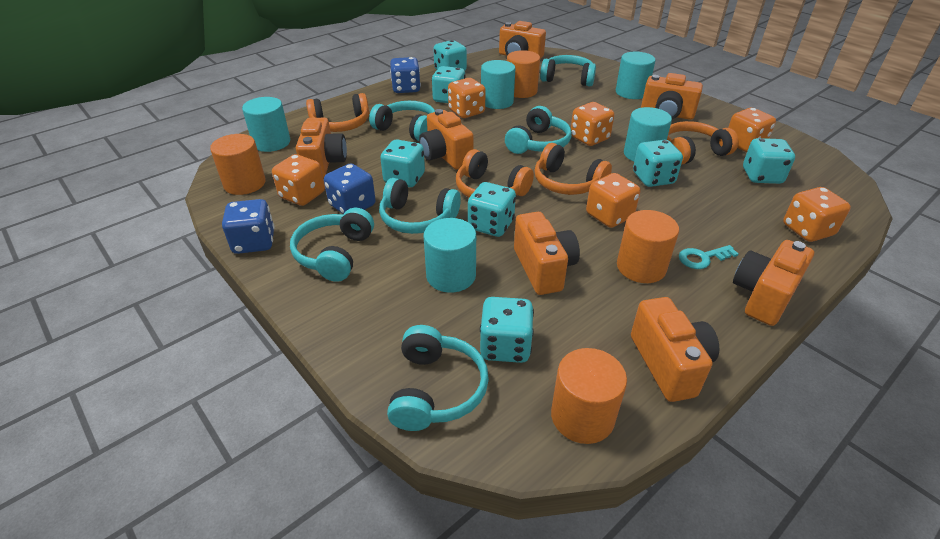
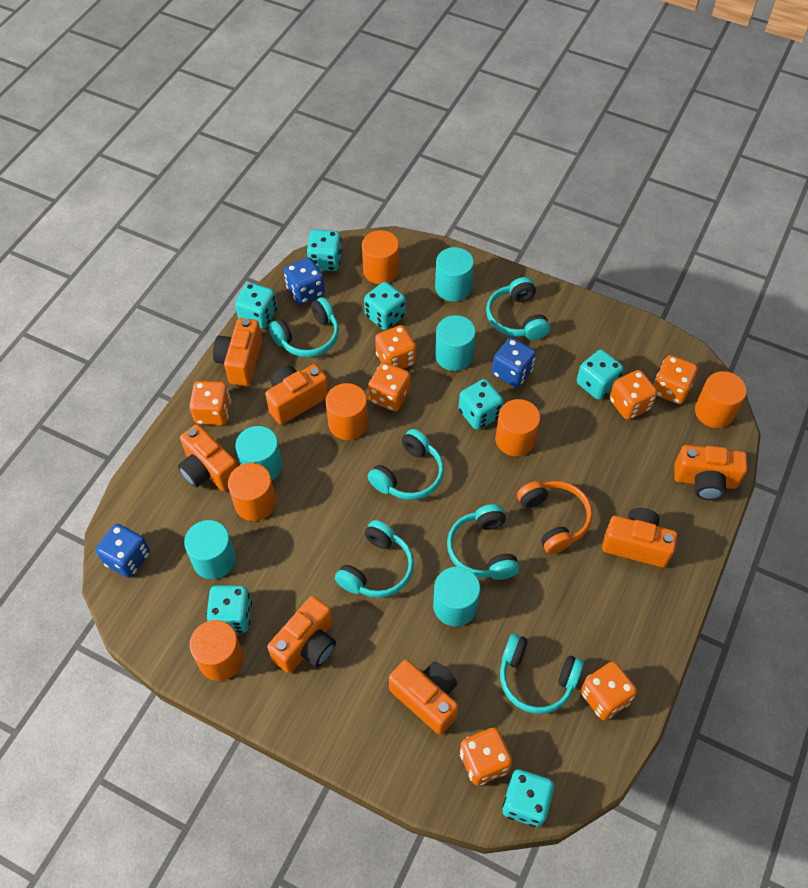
orange cylinder: [210,134,266,195] [507,50,540,98] [551,348,627,444] [617,210,679,283] = 4 -> [189,620,244,681] [228,463,276,521] [326,383,368,440] [362,230,399,284] [495,399,540,456] [695,371,747,428] = 6
orange dice: [272,154,325,206] [448,78,486,118] [571,102,614,146] [586,173,640,228] [728,108,776,152] [783,187,851,242] = 6 -> [189,381,231,425] [368,362,411,411] [375,325,416,369] [460,728,512,785] [581,662,637,720] [609,370,657,420] [653,355,698,404] = 7
orange headphones: [306,93,369,132] [456,149,534,197] [534,143,612,195] [667,121,739,165] = 4 -> [517,481,592,554] = 1
turquoise key: [679,245,738,269] = 1 -> none = 0

